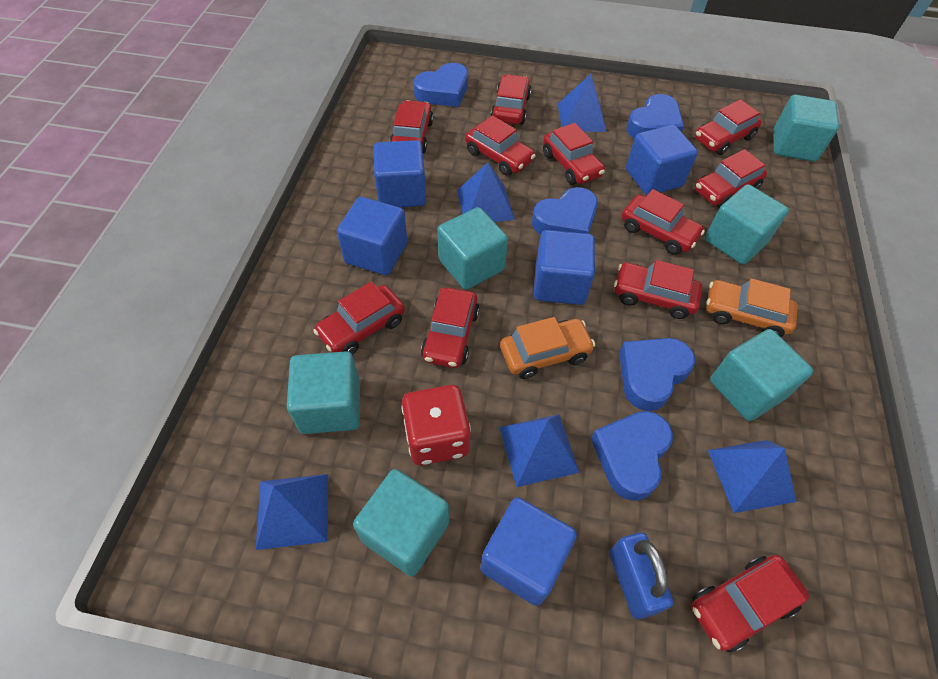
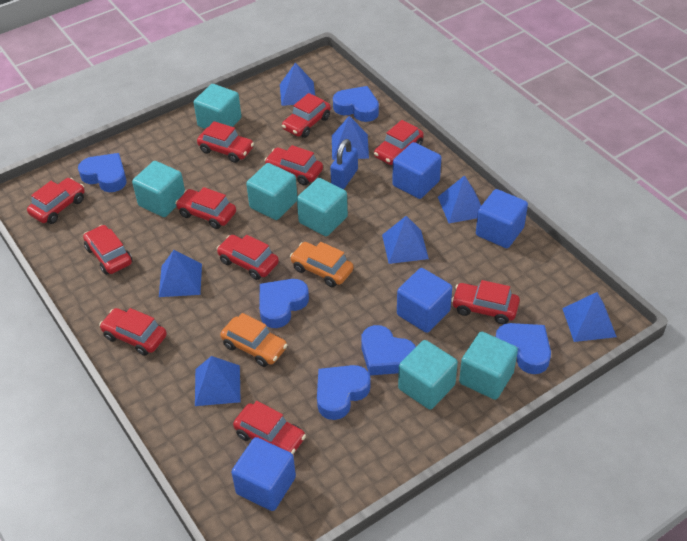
blue cube: [337,197,407,275] [374,140,426,207] [480,497,577,606] [534,230,595,305] [626,125,698,195] = 5 -> [231,437,296,511] [392,142,441,199] [397,268,452,333] [476,189,528,248] = 4
blue heart: [414,63,468,107] [532,187,598,235] [591,411,673,501] [619,338,695,411] [627,94,684,138] = 5 -> [78,153,127,192] [259,279,309,328] [317,365,371,420] [333,86,379,122] [361,325,416,375] [496,323,551,374] = 6
blue pyramid: [256,474,328,550] [457,162,515,222] [499,414,580,487] [558,74,607,132] [708,440,796,513] = 5 -> [159,250,202,297] [195,356,241,406] [280,63,315,106] [332,116,369,160] [382,216,429,264] [438,175,481,223] [562,292,617,342] = 7
red dice: [401,385,471,465] = 1 -> none = 0

